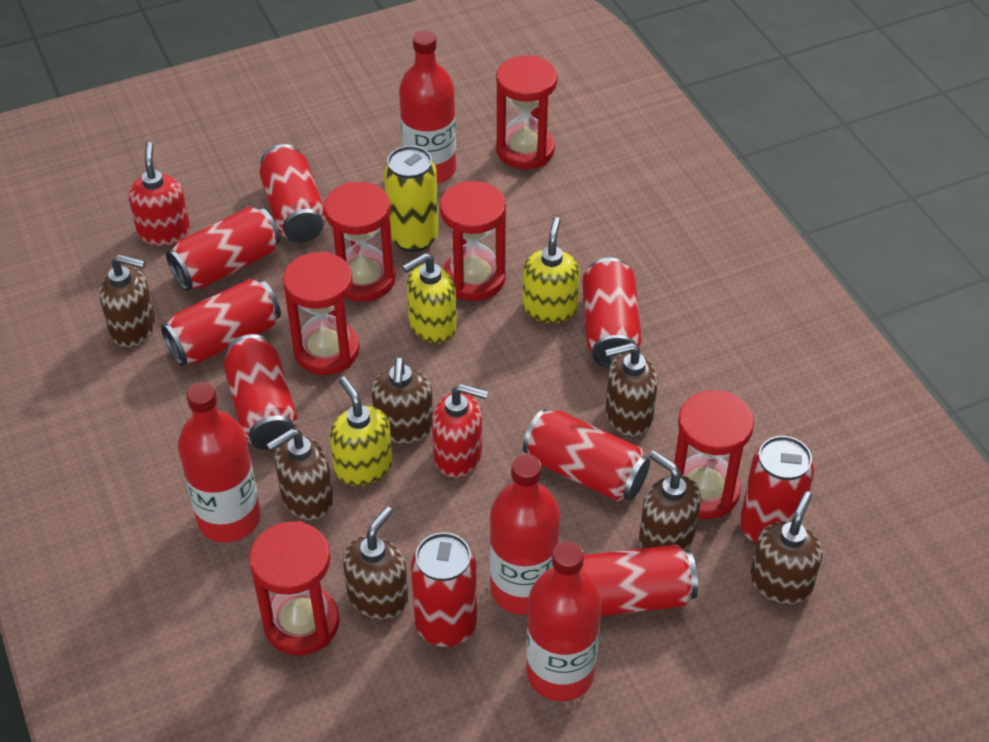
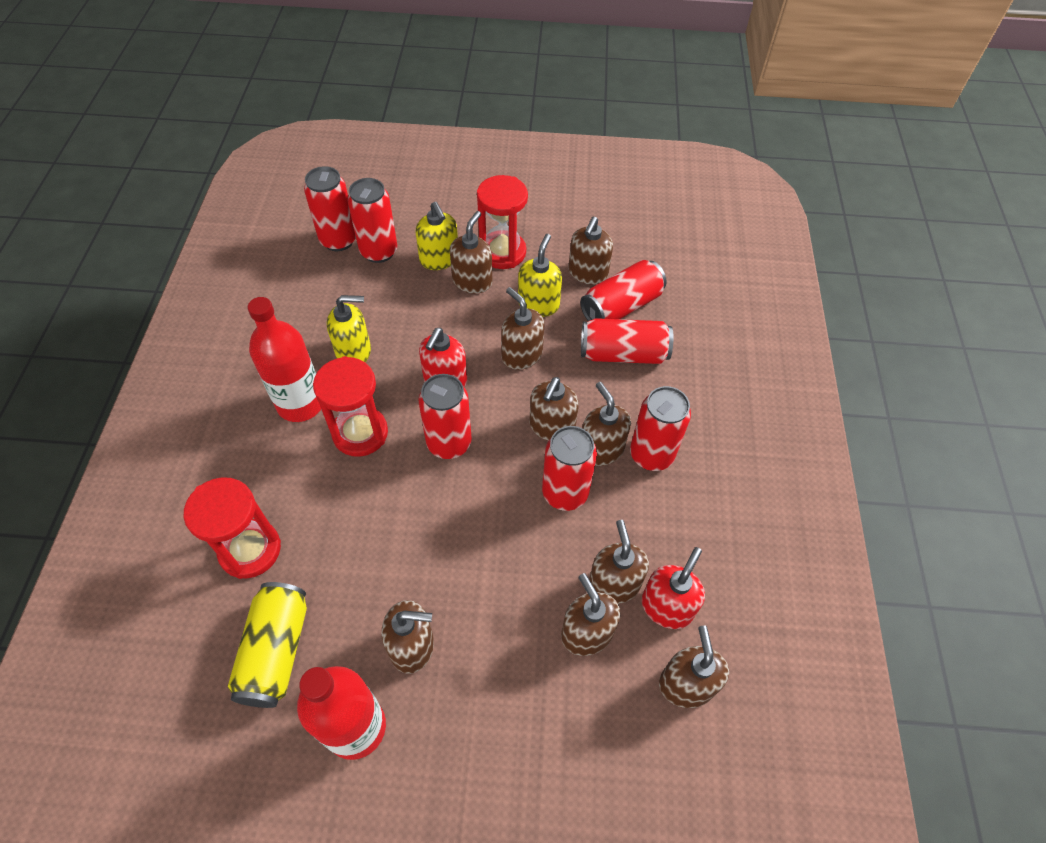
brown soap dispenser: [99,255,156,348] [266,429,333,520] [343,506,408,619] [371,357,433,444] [605,343,658,436] [639,450,701,550] [750,491,823,604] = 7 -> [381,600,434,674] [450,211,492,294] [501,287,544,370] [530,377,579,441] [561,573,620,656] [569,217,613,285] [582,382,631,466] [589,520,649,604] [659,625,729,708] = 9
red bottle: [178,382,260,542] [399,31,456,184] [490,454,560,615] [526,541,602,701] = 4 -> [248,297,321,422] [297,666,386,760] = 2
red can: [161,279,281,366] [166,206,280,291] [224,334,298,450] [260,144,326,243] [411,532,477,647] [523,409,650,501] [581,545,698,616] [582,258,642,368] [740,436,814,545] = 9 -> [304,166,356,251] [348,178,397,263] [419,374,472,459] [542,426,597,511] [580,260,667,321] [581,318,673,364] [630,386,691,471] = 7
red hourglass: [249,521,339,655] [283,251,359,375] [324,182,396,302] [440,181,506,301] [496,55,558,169] [674,390,754,519] = 6 -> [184,477,281,579] [313,356,388,457] [477,175,528,269] = 3

